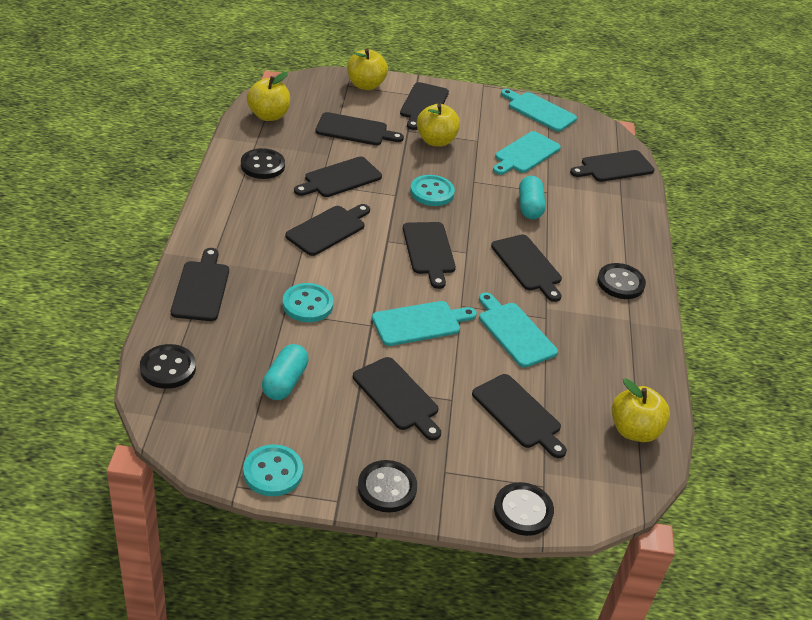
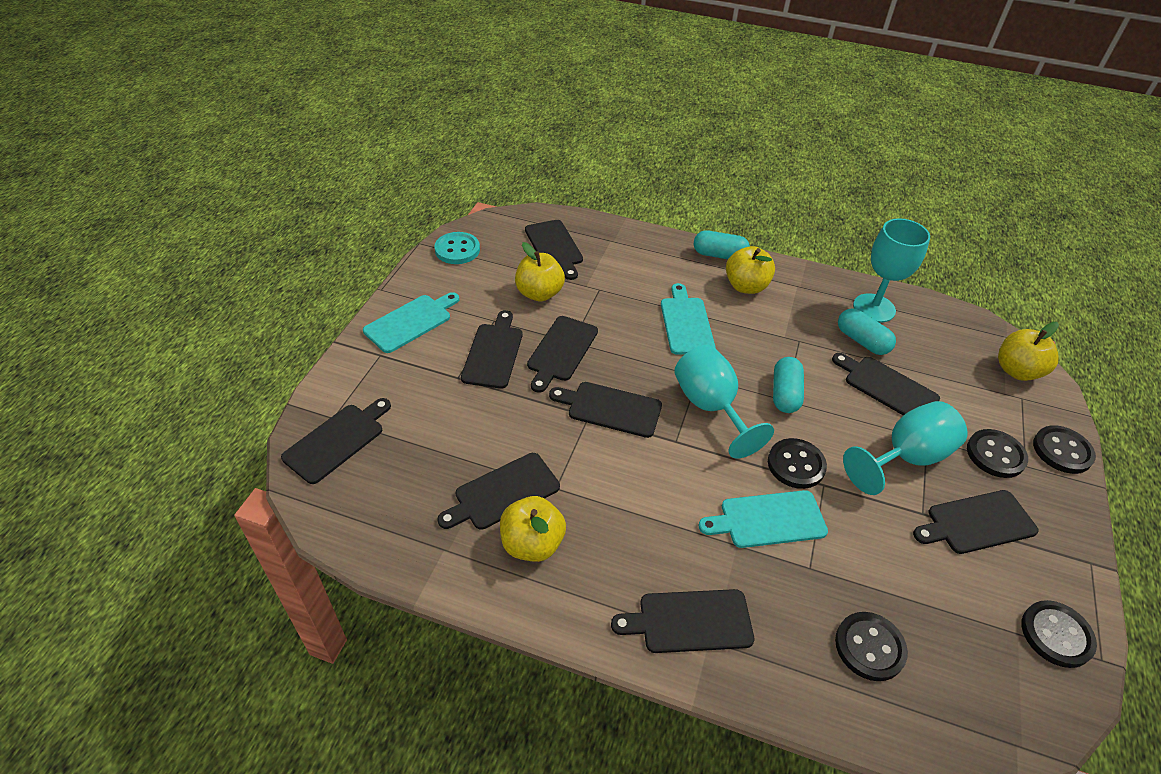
black cutting board: [171,248,229,321] [285,204,370,256] [294,157,382,197] [316,112,404,145] [353,357,441,440] [400,82,449,130] [403,222,456,289] [472,374,567,458] [491,234,562,302] [570,150,655,182] = 10 -> [281,398,391,484] [437,453,560,530] [461,310,522,389] [525,220,583,280] [527,316,598,393] [549,382,662,438] [611,589,755,653] [832,353,940,416] [913,490,1039,554] = 9
turquoise button: [243,444,303,496] [283,283,334,322] [410,175,455,206] = 3 -> [434,232,480,264] = 1
turquoise capsule: [262,344,309,400] [519,176,545,219] = 2 -> [694,230,750,259] [773,357,804,413] [838,308,896,355] = 3
turquoise cutting board: [372,301,477,346] [479,292,558,368] [493,131,561,175] [501,89,577,132] = 4 -> [363,292,459,353] [661,283,716,355] [699,490,828,548] = 3
turquoise goblet: none = 0 -> [674,345,774,459] [843,401,967,495] [853,218,930,323] = 3

